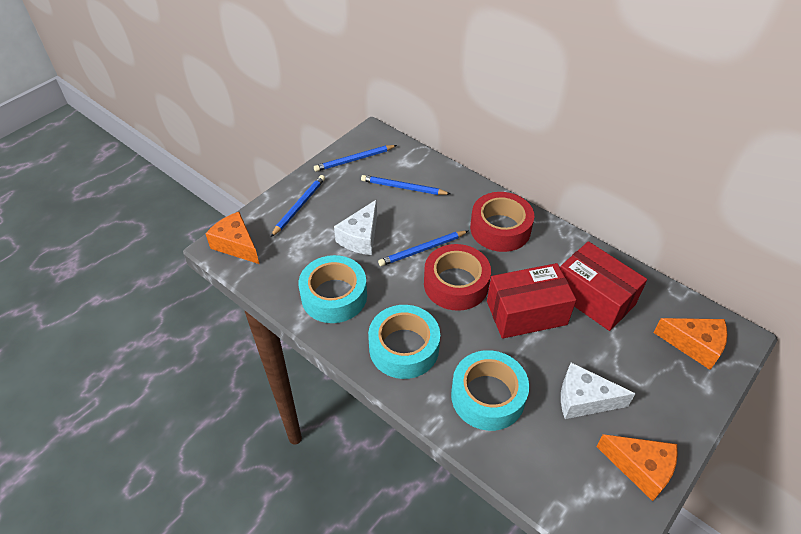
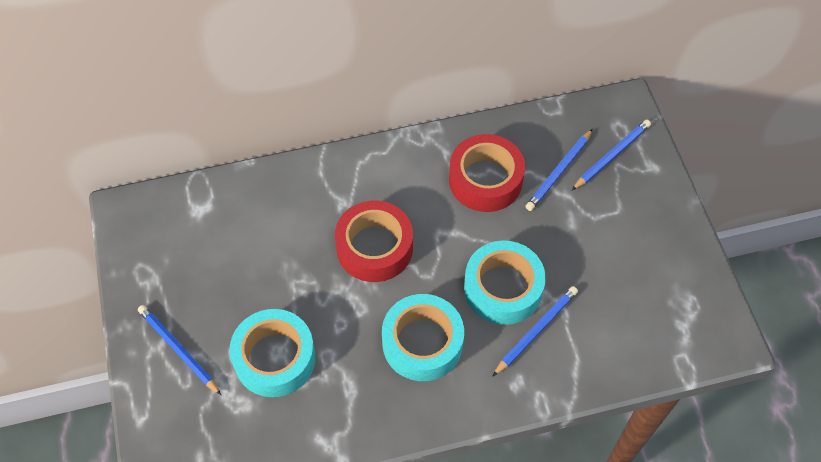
orange cheese: [205,212,259,264] [596,434,678,501] [653,318,727,370] = 3 -> none = 0
red box: [487,263,576,339] [560,241,647,331] = 2 -> none = 0
white cheese: [334,200,377,255] [561,362,636,419] = 2 -> none = 0

